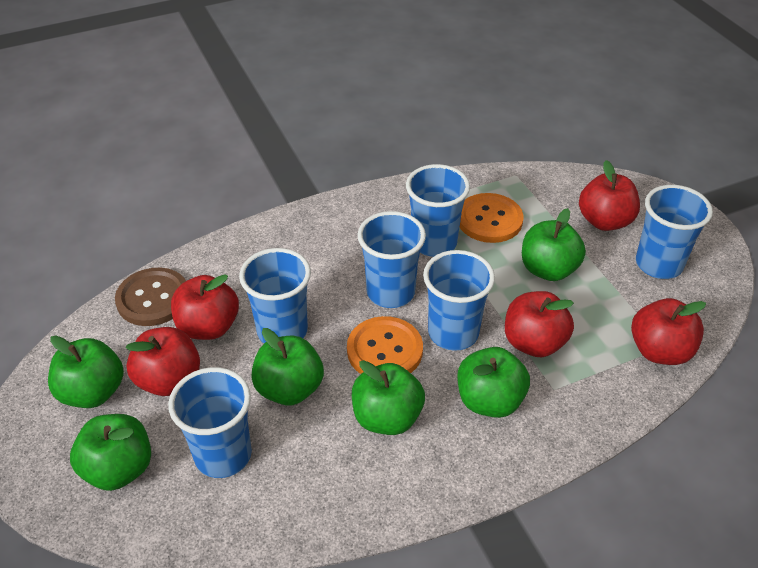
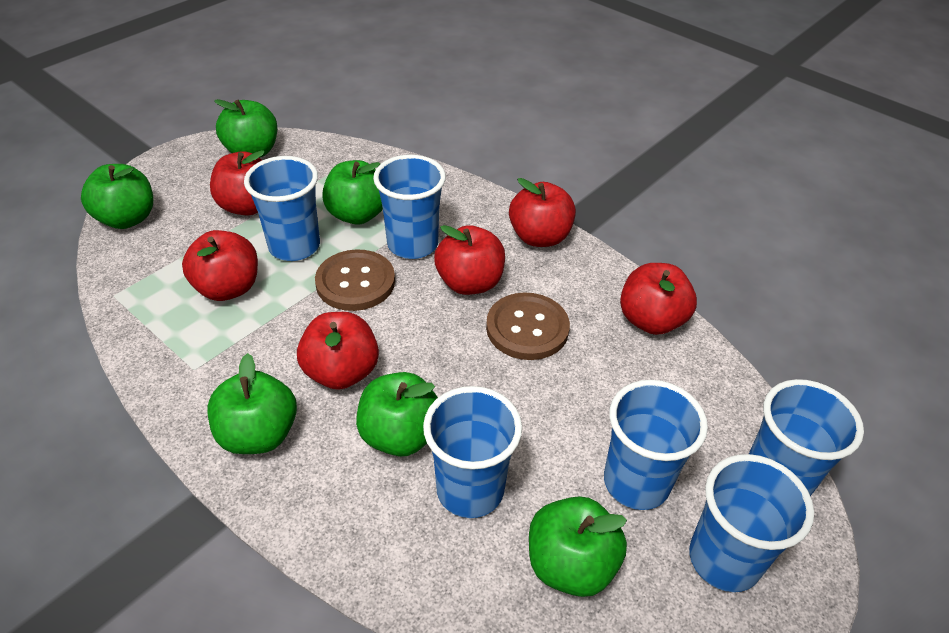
brown button: [115,268,186,326] = 1 -> [315,249,395,311] [486,292,570,360] = 2
orange button: [347,316,423,374] [460,193,523,243] = 2 -> none = 0
red apple: [126,327,200,396] [171,274,239,340] [505,291,574,357] [579,160,640,231] [631,298,706,365] = 5 -> [182,230,258,301] [210,150,265,215] [297,312,379,390] [434,225,505,295] [509,178,576,247] [620,263,697,335] = 6

